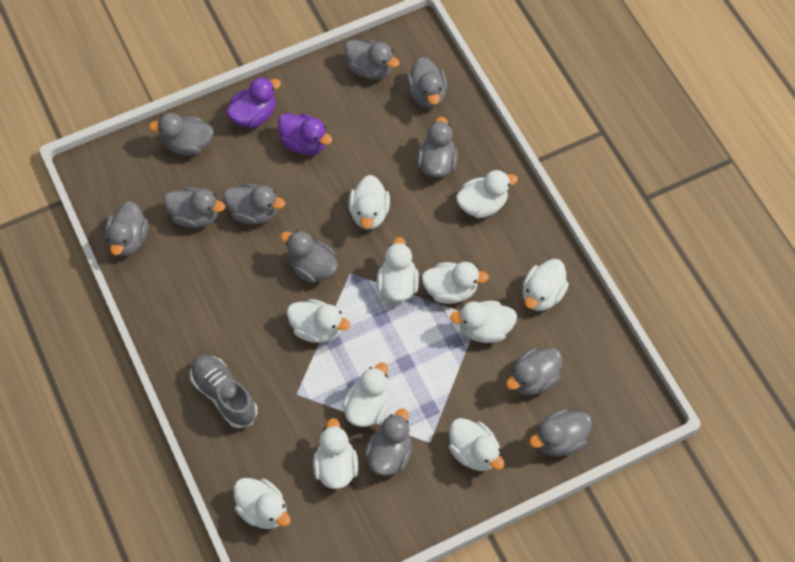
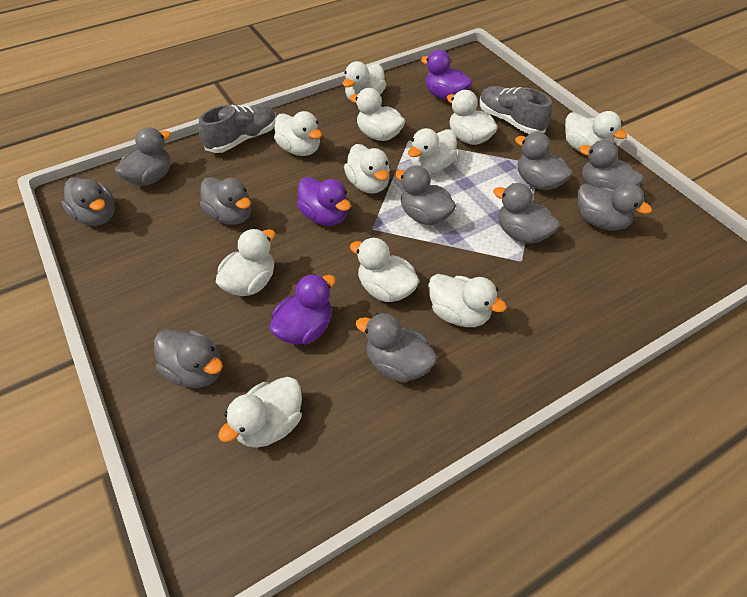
grey duck: [105,201,149,256] [149,112,214,155] [164,187,225,228] [223,184,285,224] [280,230,338,283] [344,40,400,79] [364,408,412,476] [407,57,447,108] [417,117,458,178] [506,348,562,395] [529,409,592,456] = 11 -> [61,177,115,226] [115,127,171,186] [154,330,223,388] [200,177,251,225] [355,313,437,383] [395,165,456,225] [493,183,560,244] [515,132,573,190] [577,183,652,231] [579,140,643,190] = 10
grey shoe: [190,355,257,428] = 1 -> [198,105,277,153] [479,86,552,134] = 2
purple duck: [226,77,281,128] [278,113,332,155] = 2 -> [270,274,336,344] [297,177,351,226] [420,50,472,100] = 3

